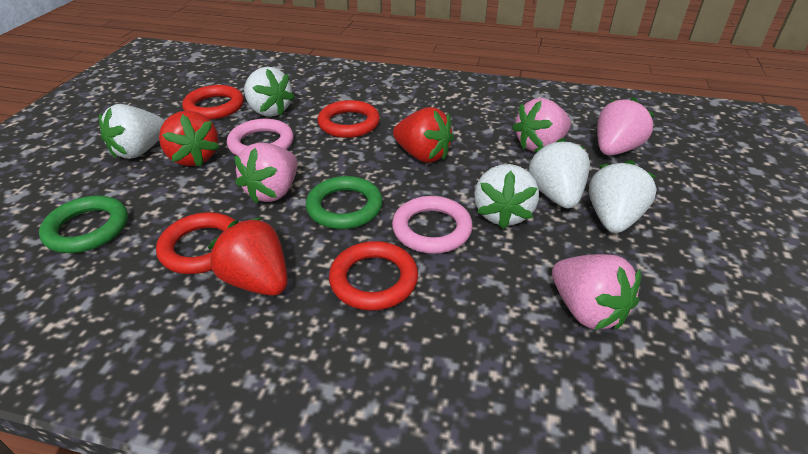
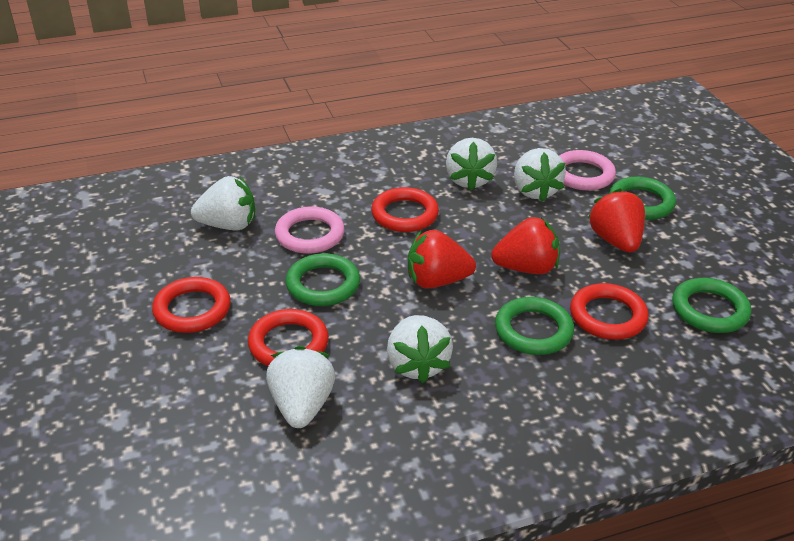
green ring: [39,195,128,253] [306,176,383,229] = 2 -> [285,253,360,306] [495,297,574,355] [609,176,676,220] [672,278,751,333] = 4
pink strawberry: [234,143,298,203] [512,98,571,152] [552,254,641,330] [597,97,655,155] = 4 -> none = 0

